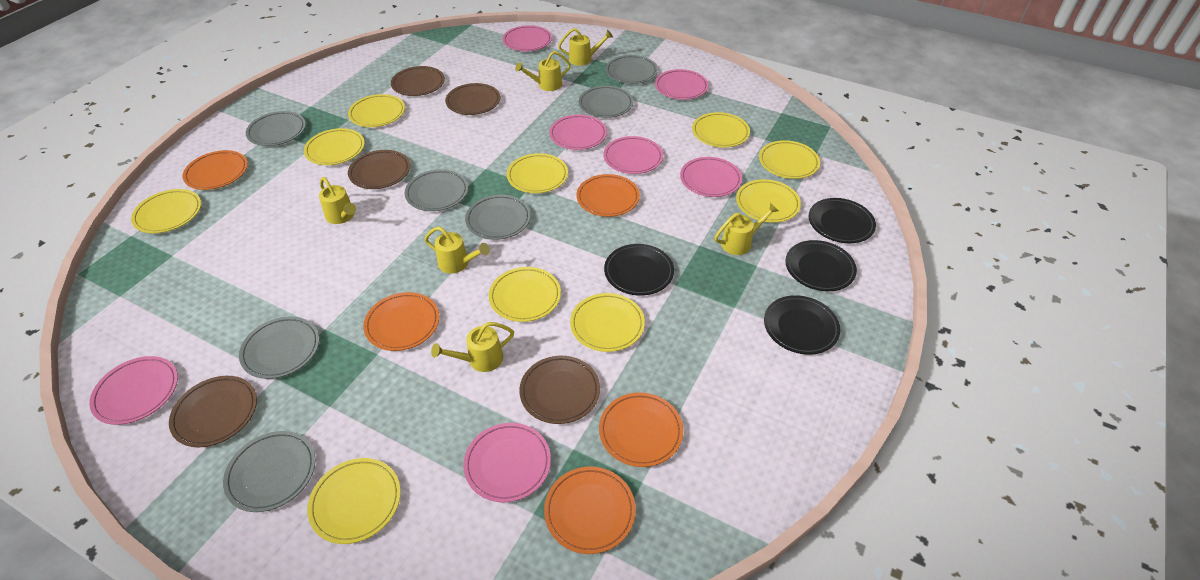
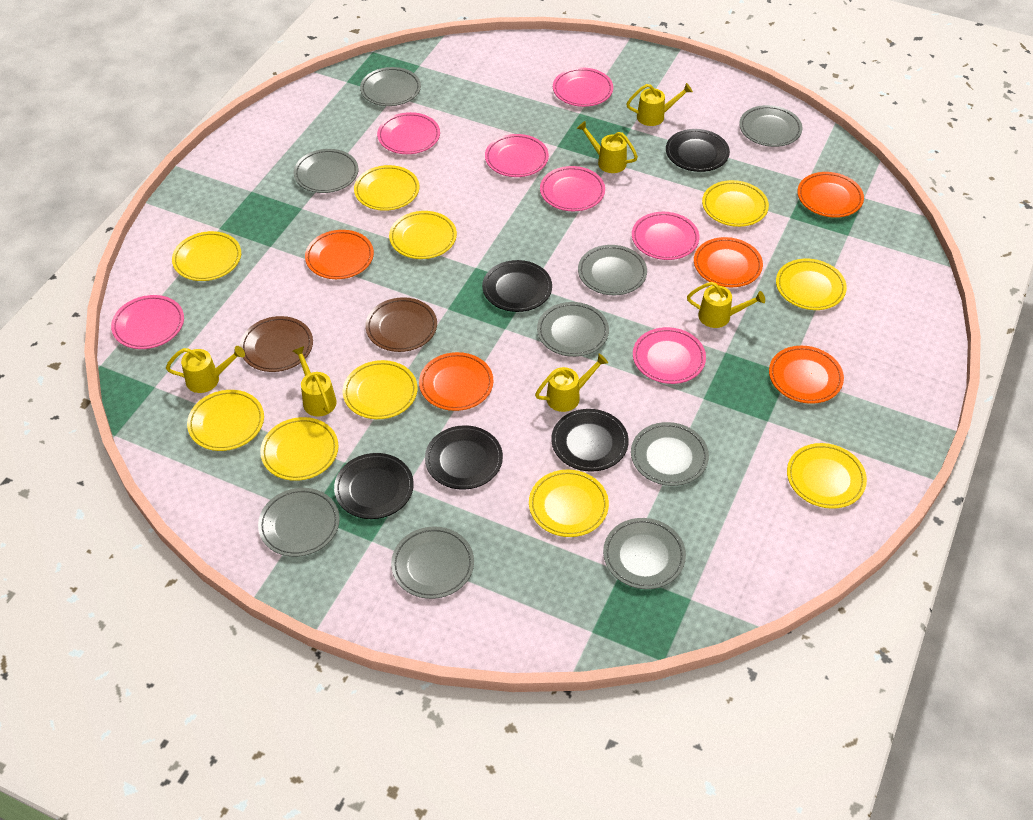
black plate: [604,244,674,295] [764,295,840,355] [785,240,857,291] [809,198,876,243] = 4 -> [334,453,414,519] [425,425,503,490] [482,260,552,312] [551,409,629,472] [666,129,730,172] = 5
brown plate: [169,376,257,447] [348,150,410,189] [391,66,445,96] [445,83,500,115] [519,356,600,424] = 5 -> [240,316,313,372] [365,297,437,352] = 2
grey plate: [223,431,316,512] [239,316,319,379] [246,111,306,146] [405,169,468,211] [465,195,531,240] [579,86,633,118] [606,55,658,84] = 7 -> [258,488,340,557] [294,149,358,193] [360,67,421,106] [391,526,474,599] [537,302,609,357] [578,245,647,295] [603,518,686,589] [631,422,709,486] [739,105,802,147] = 9

